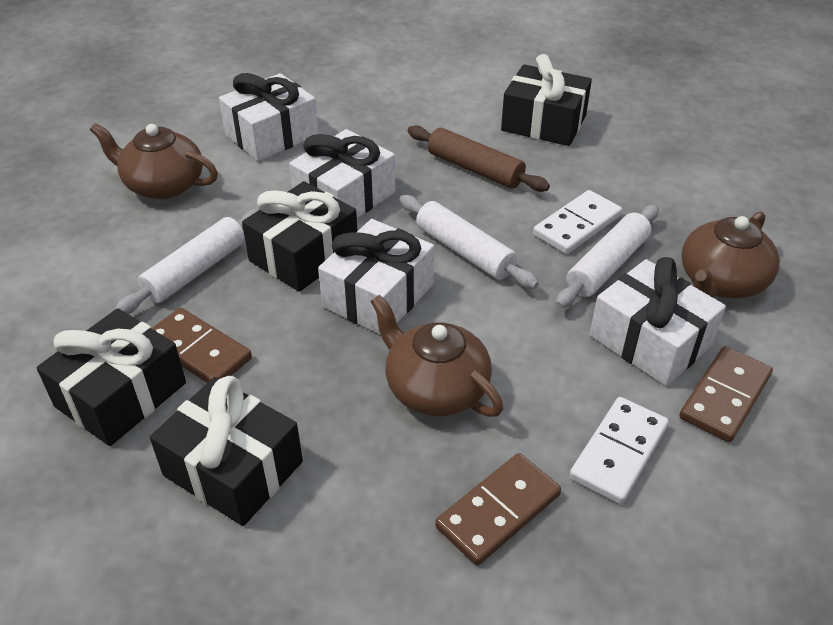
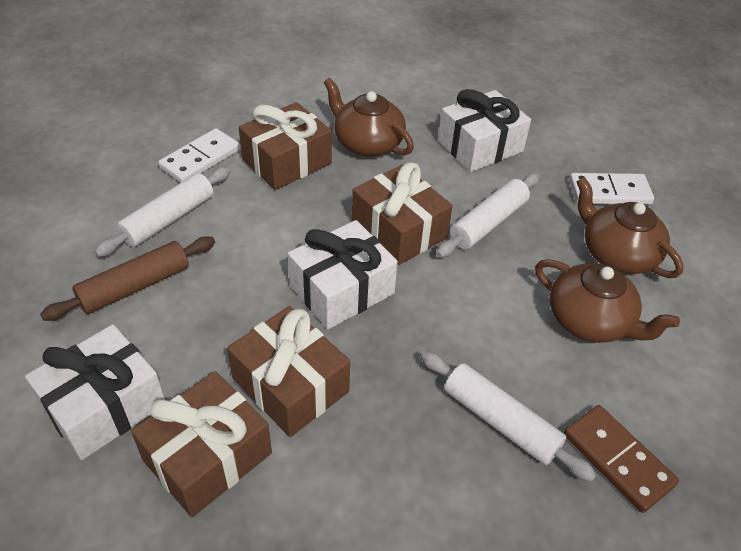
black gift: [37,308,186,446] [150,376,303,526] [242,181,357,292] [501,54,592,146] = 4 -> none = 0
brown domino: [152,308,252,383] [435,453,561,565] [679,346,773,442] = 3 -> [564,405,679,513] = 1
brown gift: none = 0 -> [131,371,272,517] [227,306,350,437] [239,102,332,190] [352,162,453,265] = 4
white gift: [219,73,319,161] [289,129,396,218] [318,219,434,334] [590,257,726,386] = 4 -> [25,324,165,460] [288,220,398,329] [438,89,531,172] = 3

